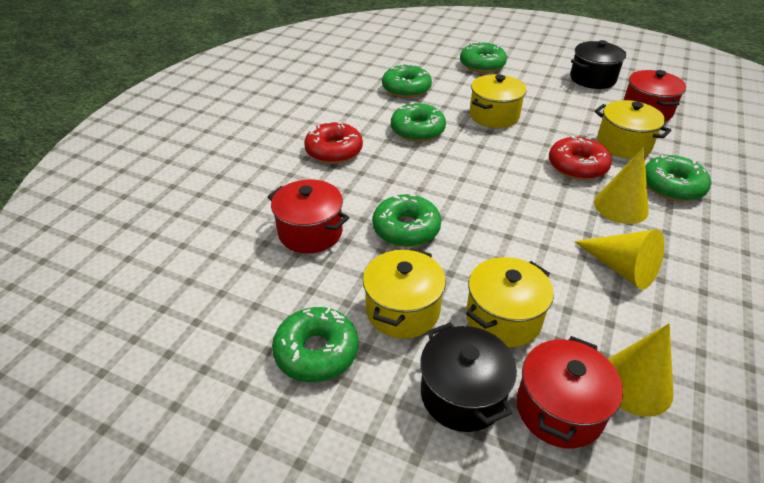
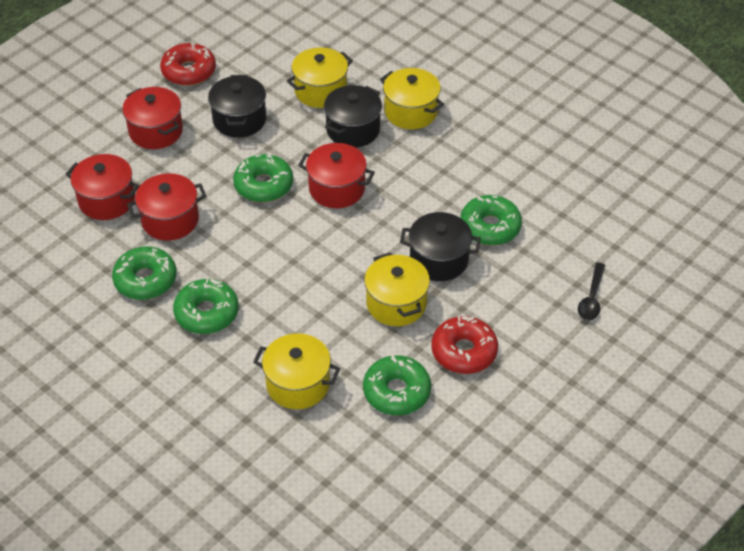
black pot: [420,322,517,432] [570,40,626,89] = 2 -> [208,75,266,138] [324,85,382,148] [400,212,481,281] = 3
black spoon: none = 0 -> [578,262,605,320] = 1
green donut: [272,307,358,382] [372,194,441,247] [382,64,432,98] [391,103,446,142] [460,41,507,73] [645,155,711,202] = 6 -> [112,246,177,300] [173,278,239,334] [233,154,293,202] [363,355,431,415] [460,195,522,246] = 5
red pot: [268,179,349,254] [517,336,623,448] [624,70,686,122] = 3 -> [65,154,139,220] [122,87,183,149] [127,173,206,241] [298,143,375,208] = 4
yellow cone: [574,229,664,290] [594,147,649,224] [608,324,673,417] = 3 -> none = 0

